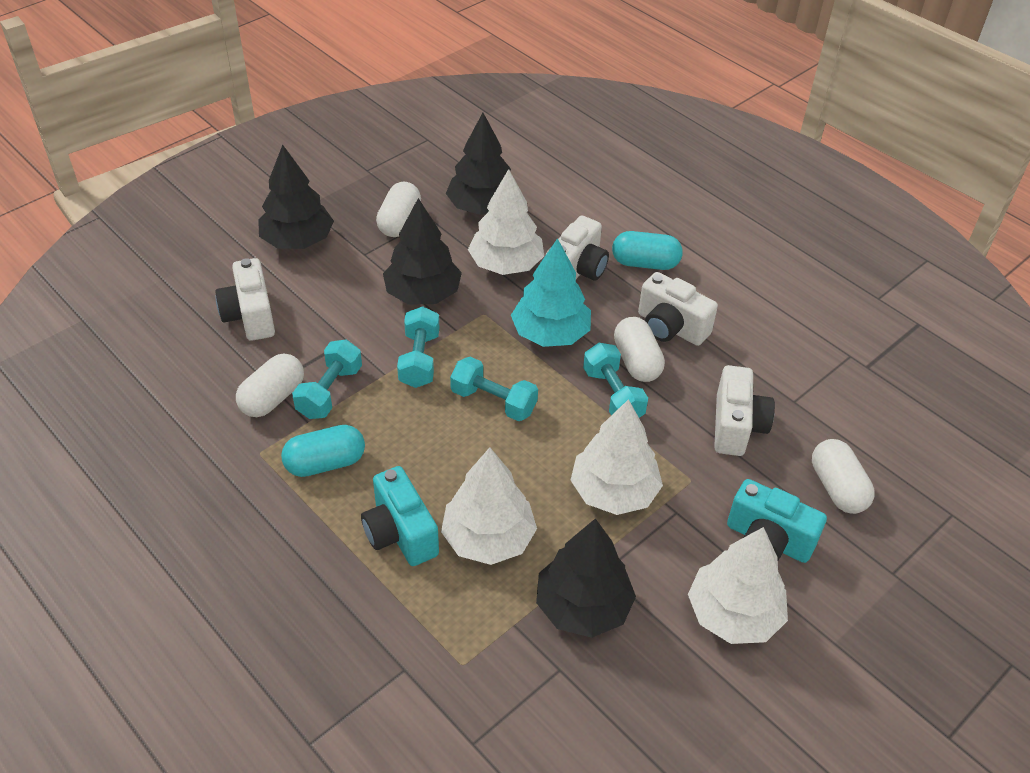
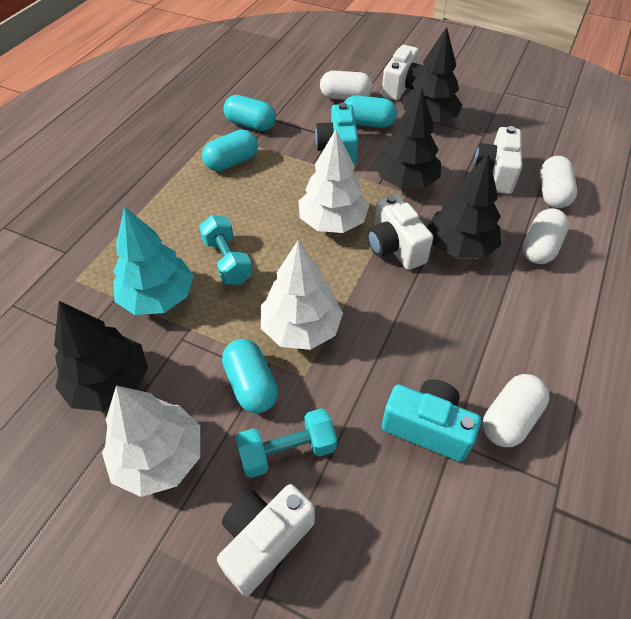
turquoise capsule: [281,425,365,477] [612,231,683,270] = 2 -> [202,129,258,171] [222,339,278,413] [223,95,276,131] [344,95,397,128] = 4
turquoise dumbbell: [292,339,362,419] [397,306,439,388] [450,357,538,421] [583,343,648,418] = 4 -> [199,215,253,285] [236,408,337,478] = 2
white tree: [441,447,537,565] [468,169,544,275] [570,399,663,515] [688,527,788,644] = 4 -> [102,386,200,497] [261,241,343,350] [298,129,369,233] = 3

